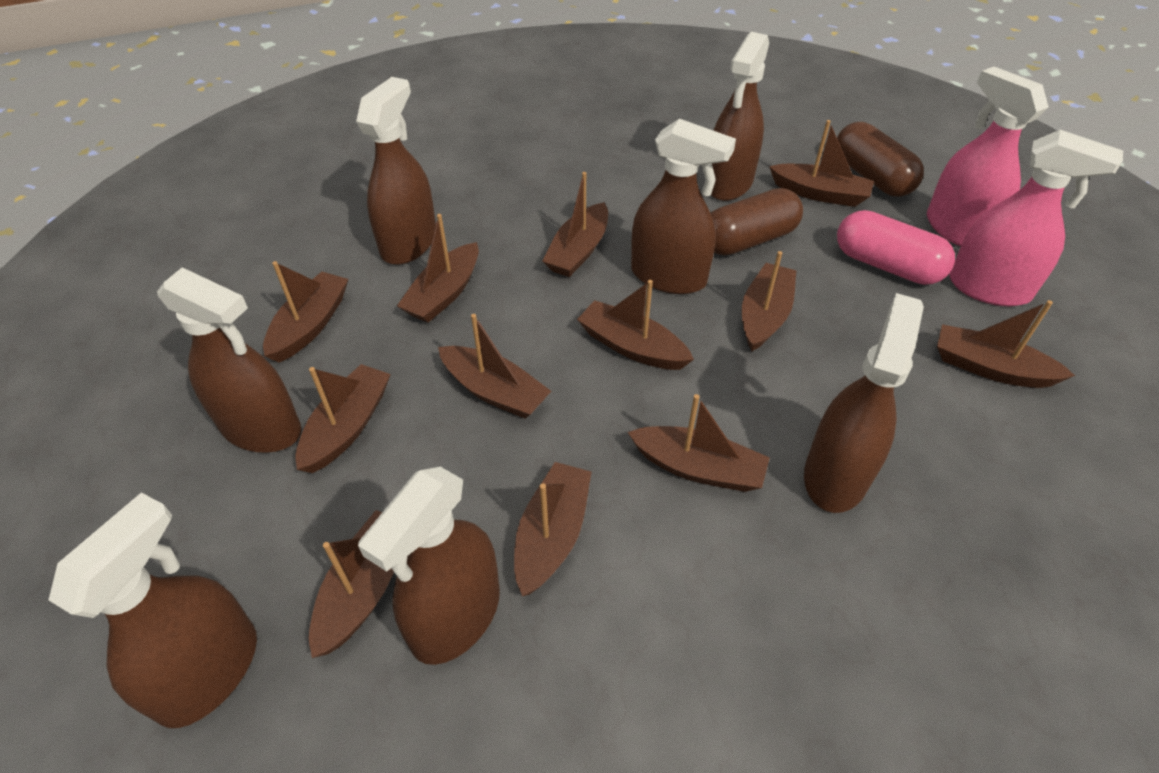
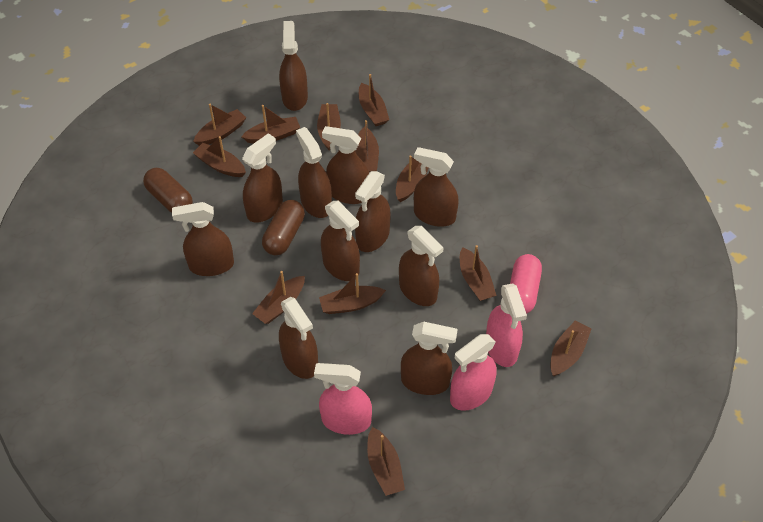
brown spray bottle: [49,492,257,728] [157,267,301,453] [356,77,436,265] [358,467,500,665] [631,119,736,294] [711,32,769,201] [804,293,924,513] = 7 -> [172,202,234,276] [242,133,283,223] [279,21,308,111] [279,297,318,379] [296,127,332,218] [321,201,360,281] [322,126,369,204] [355,171,391,252] [399,226,444,306] [401,322,458,395] [414,147,459,227] = 11
pink spray bottle: [927,67,1049,246] [949,130,1123,306] = 2 -> [314,363,372,435] [450,334,497,411] [486,283,527,367] = 3

